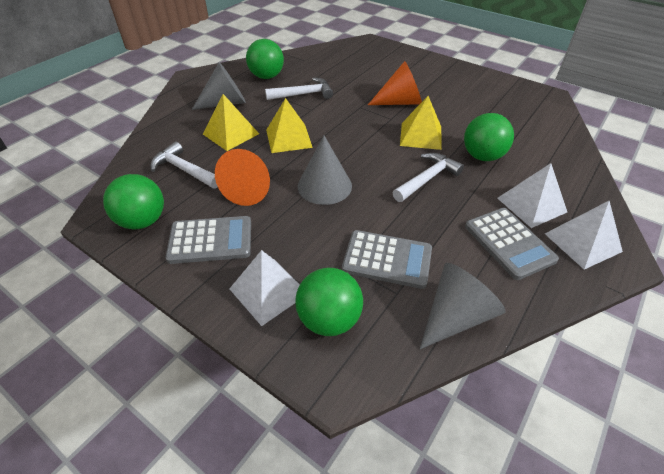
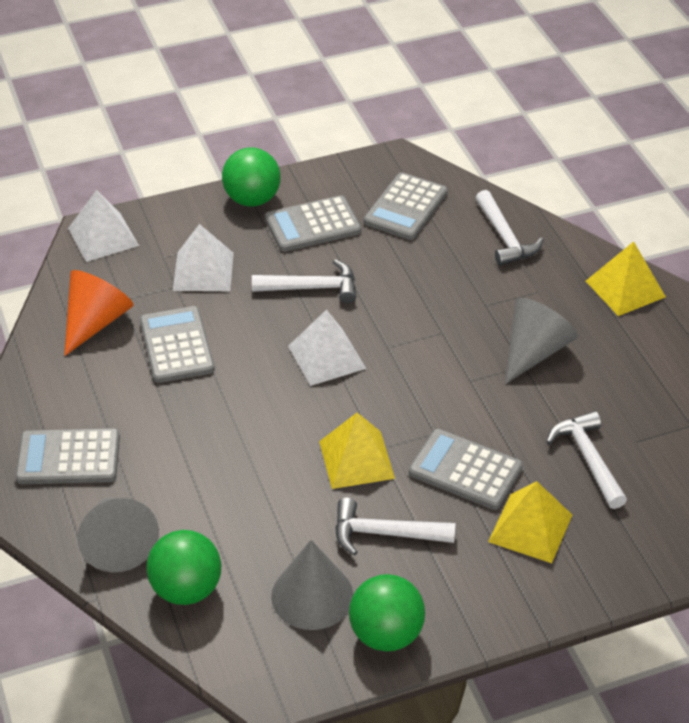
green ball: [103,174,164,230] [246,39,284,79] [295,268,363,336] [464,113,514,161] = 4 -> [147,530,221,605] [222,148,281,206] [349,574,425,652] = 3
grey calculator: [165,216,251,264] [342,230,432,289] [465,208,559,280] = 3 -> [15,428,120,484] [140,306,215,383] [265,195,361,252] [364,172,448,240] [409,429,523,510] = 5
orange cone: [215,149,270,206] [368,61,422,105] = 2 -> [64,270,134,356] = 1
white hammer: [151,142,218,188] [265,77,333,100] [393,153,464,202] = 3 -> [252,259,356,304] [335,498,456,556] [476,190,544,266] [546,411,627,509] = 4

